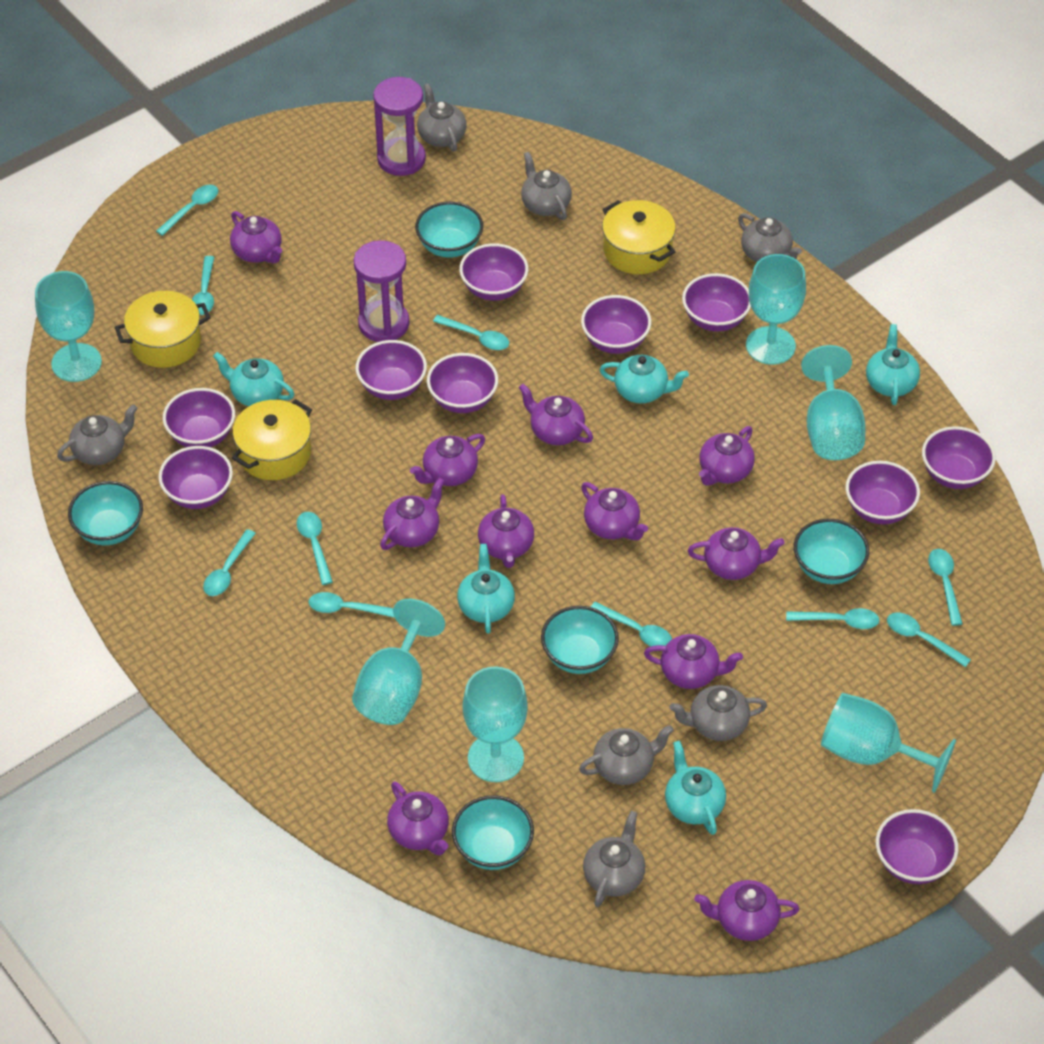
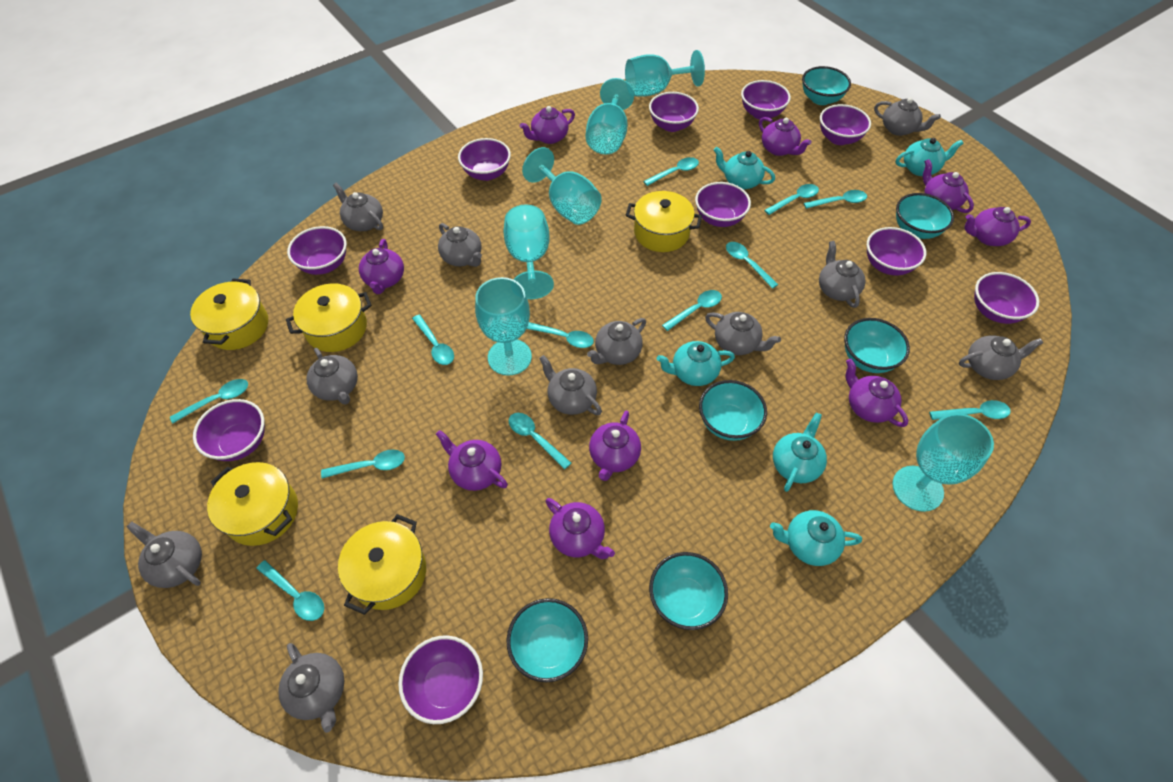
grey teapot: [57,404,138,465] [417,83,467,152] [521,152,572,220] [579,725,674,785] [583,811,645,907] [669,685,767,741] [738,213,802,262] = 7 -> [126,522,202,588] [278,643,344,733] [307,348,358,404] [333,182,383,231] [438,223,482,267] [539,355,602,415] [587,318,646,365] [705,312,781,355] [819,241,865,308] [874,98,941,136] [959,335,1043,380] = 11
purple hourglass: [354,240,409,342] [373,77,426,176] = 2 -> none = 0
purple teapot: [230,211,282,263] [380,478,444,550] [387,781,449,855] [410,434,485,486] [478,494,534,568] [519,383,593,445] [581,482,648,540] [644,634,743,689] [688,527,785,580] [694,880,799,941] [699,426,755,486] = 11 -> [359,239,404,294] [436,430,508,491] [520,106,575,144] [545,498,615,559] [589,410,641,481] [759,117,811,156] [846,359,908,427] [923,159,974,213] [965,207,1031,246] = 9
turquoise bowl: [68,481,143,545] [415,202,483,258] [452,795,534,870] [541,606,619,674] [794,519,869,584] = 5 -> [507,598,588,682] [649,552,728,630] [699,380,767,441] [802,66,851,105] [844,318,910,373] [896,193,954,239] = 6
turquoise spoon: [156,185,218,236] [192,256,214,315] [203,529,256,596] [296,512,333,585] [309,592,395,618] [433,315,509,350] [591,602,672,646] [786,608,879,629] [887,613,971,667] [928,549,963,626] = 10 -> [170,379,248,423] [256,560,324,621] [321,450,405,478] [412,315,454,365] [509,413,571,470] [527,322,594,348] [643,157,699,186] [662,290,722,331] [726,242,778,289] [764,184,819,215] [804,190,867,209] [929,400,1011,420] = 12
yellow pot: [114,291,210,368] [232,399,312,480] [602,200,676,274] = 3 -> [190,278,268,350] [207,462,298,546] [286,283,372,352] [338,514,426,615] [626,191,702,252] = 5

